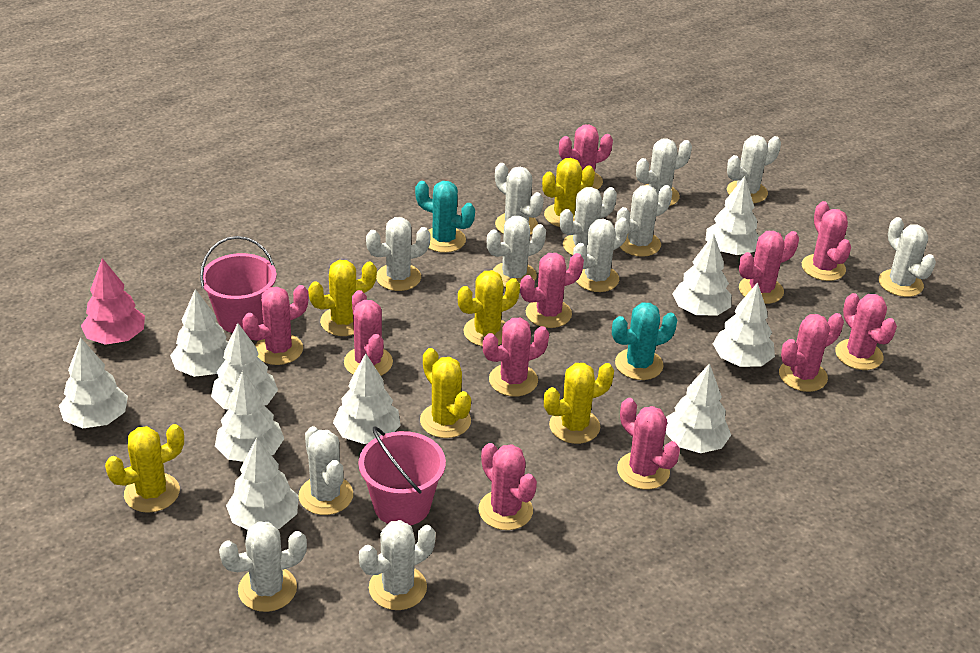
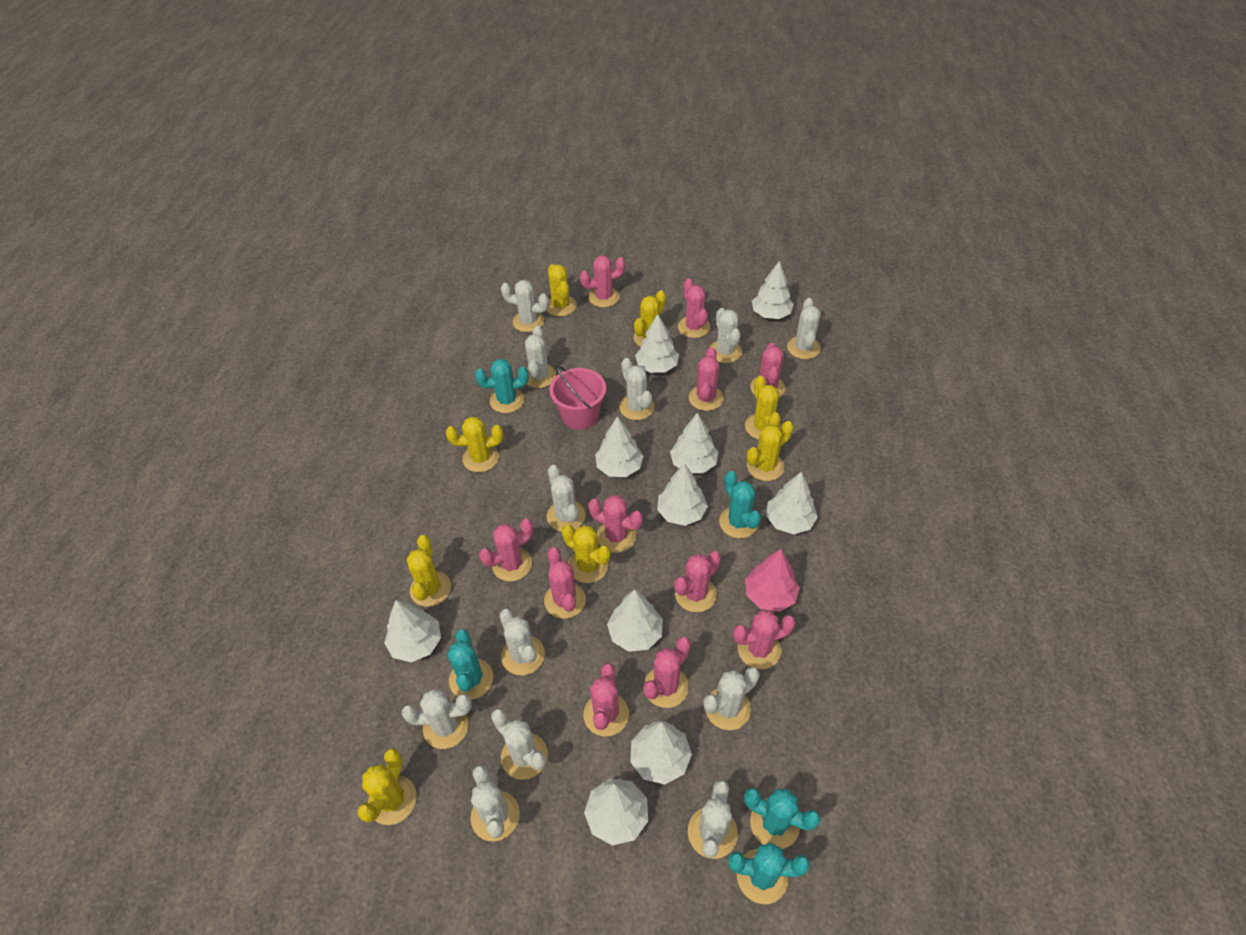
pink bucket: [200,236,277,333] [358,426,446,526] = 2 -> [549,366,606,430] = 1
turquoise cactus: [415,181,475,253] [612,302,677,380] = 2 -> [448,629,493,700] [475,359,529,413] [719,471,761,539] [728,842,810,904] [744,788,821,849] = 5
yellow cactus: [105,424,184,513] [308,260,377,336] [420,348,471,438] [458,270,520,346] [542,158,595,227] [544,363,614,444] = 6 -> [357,748,417,825] [407,535,451,607] [446,416,503,472] [547,264,577,316] [562,524,610,583] [634,290,666,347] [745,376,781,440] [747,421,794,481] = 8

